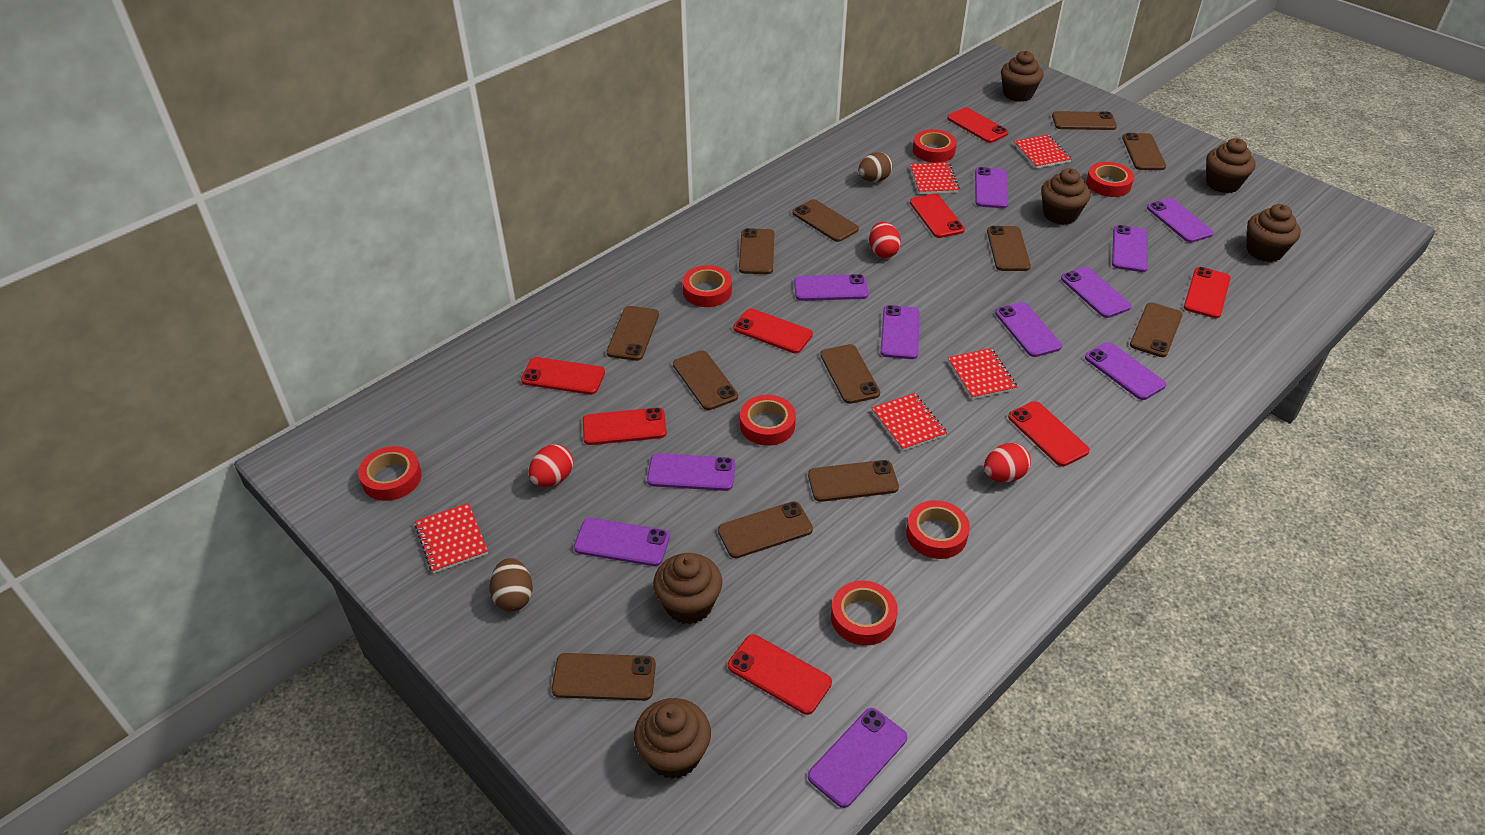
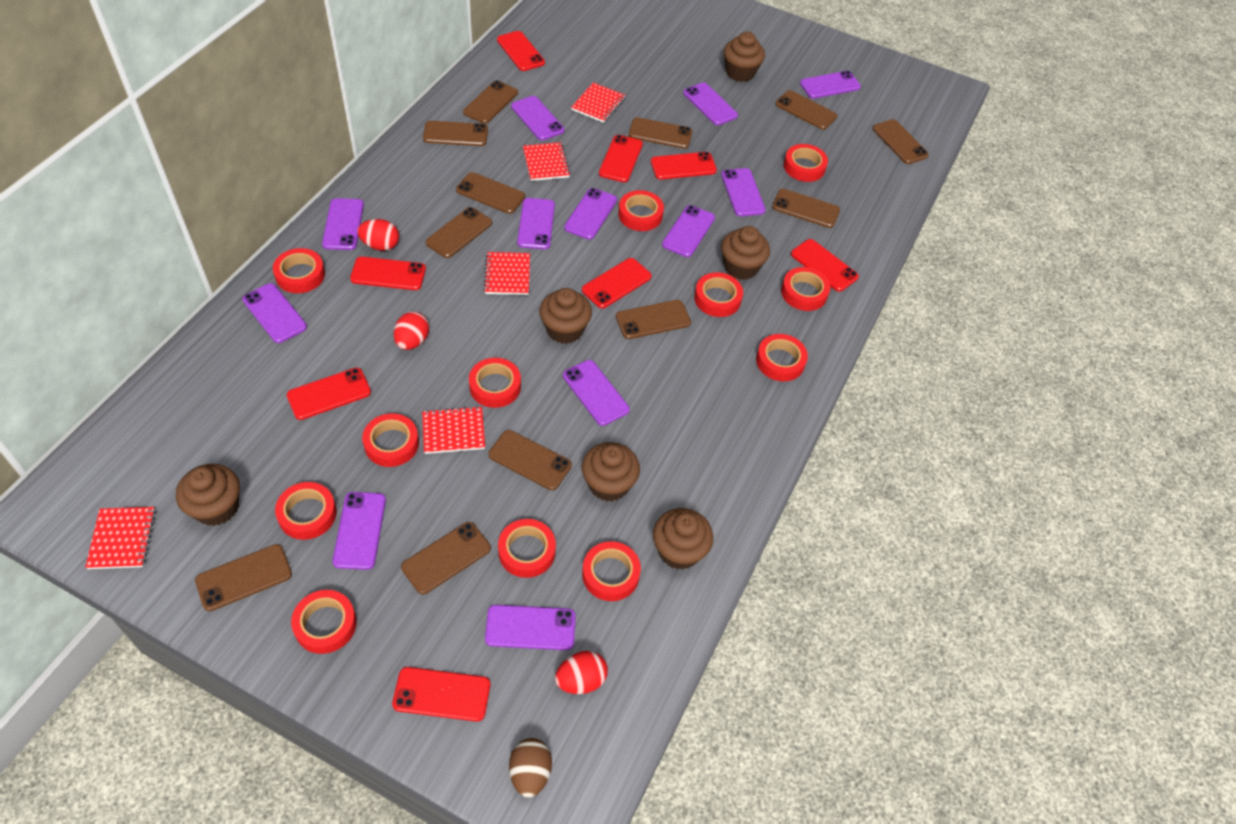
brown egg: [489,558,533,611] [858,152,893,182] = 2 -> [509,738,552,798] = 1
purple phone: [574,518,670,566] [647,453,735,491] [794,274,868,301] [808,708,907,808] [881,305,920,359] [975,167,1008,208] [995,302,1062,357] [1061,267,1131,318] [1085,342,1166,400] [1112,225,1148,272] [1147,198,1214,243] = 11 -> [242,283,307,343] [322,198,364,250] [332,492,386,570] [485,605,576,650] [511,96,564,140] [517,198,555,249] [563,360,630,426] [564,188,617,240] [662,205,715,257] [683,82,738,125] [721,168,766,216] [800,71,861,99] = 12
red tape: [358,446,422,501] [682,265,732,307] [740,395,796,446] [831,580,898,646] [906,500,970,559] [913,129,957,163] [1086,162,1134,197] = 7 -> [273,248,325,293] [275,482,337,540] [291,590,357,654] [362,413,419,467] [469,358,521,408] [498,519,556,578] [582,541,641,601] [618,190,664,231] [694,272,743,317] [756,334,808,381] [781,267,830,311] [784,144,828,182] = 12

